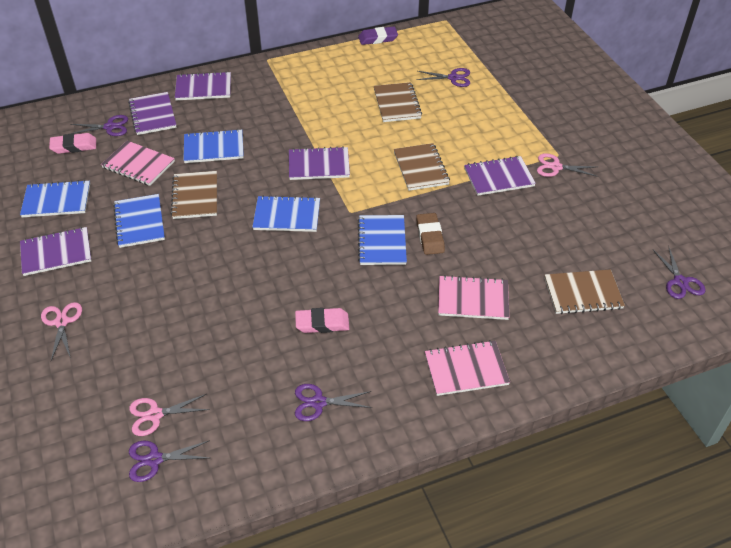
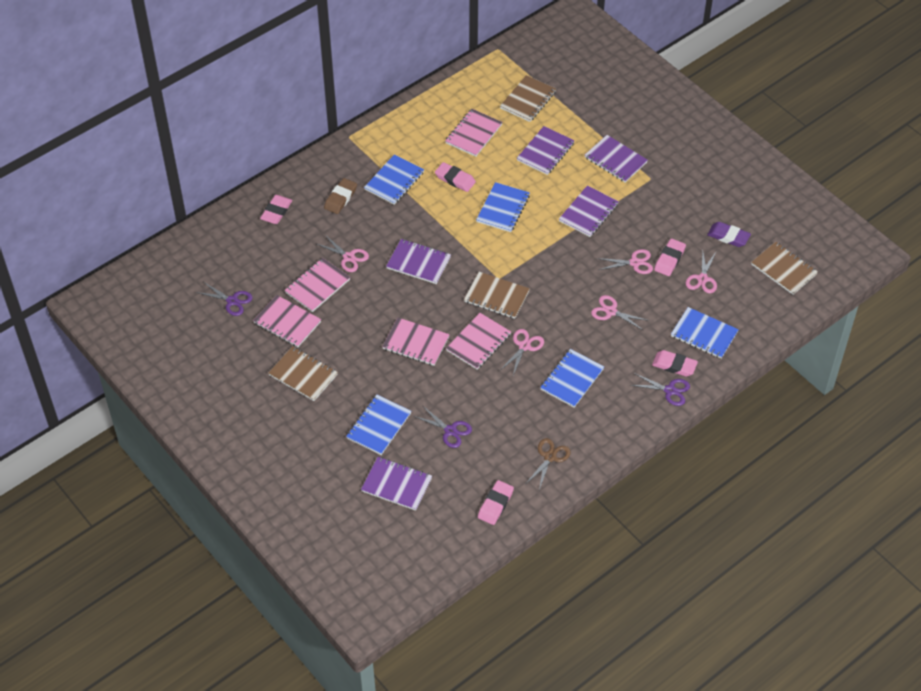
brown scissors: none = 0 -> [526,438,571,490] = 1
pink eraser: [49,133,96,154] [295,308,349,333] = 2 -> [260,195,293,224] [435,162,476,192] [478,480,514,525] [652,350,698,377] [654,238,686,276] = 5
pink notebook: [101,141,175,186] [425,340,510,396] [438,275,509,320] = 3 -> [253,295,321,347] [284,258,350,312] [382,318,450,366] [445,109,502,157] [446,313,511,370] = 5
pink scissors: [41,302,82,361] [129,394,210,436] [537,153,598,177] = 3 -> [317,235,369,272] [500,329,544,375] [591,295,650,331] [597,249,653,274] [686,251,717,293] = 5
purple scissors: [70,115,128,136] [129,440,210,482] [295,384,372,421] [416,68,470,87] [652,246,706,299] = 5 -> [196,282,253,316] [414,405,472,448] [631,373,690,406] = 3

